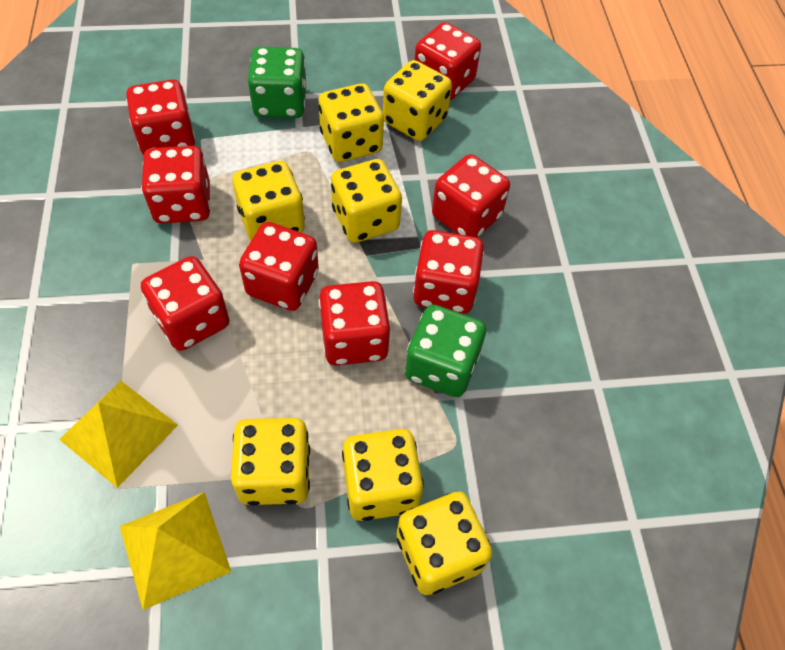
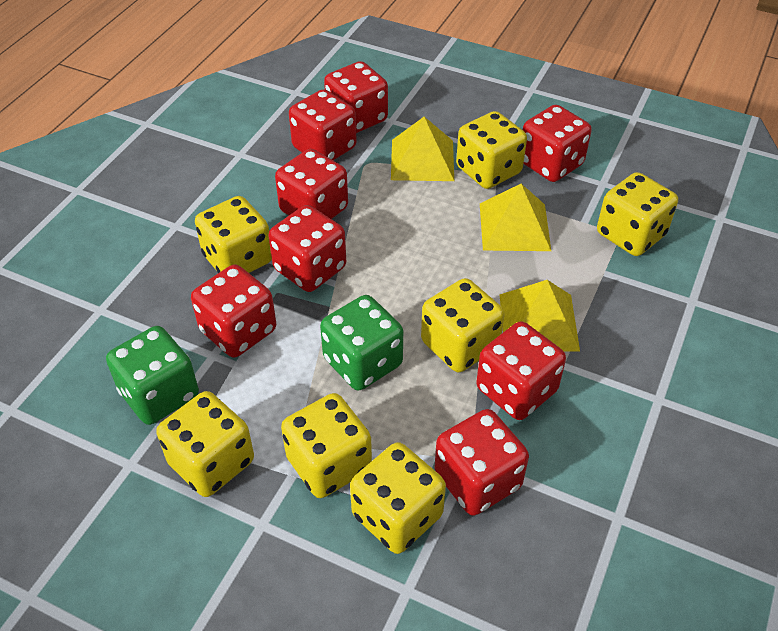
yellow pyramid: [59,381,178,488] [120,492,231,610] = 2 -> [391,117,454,181] [480,184,551,251] [500,280,580,352] = 3

